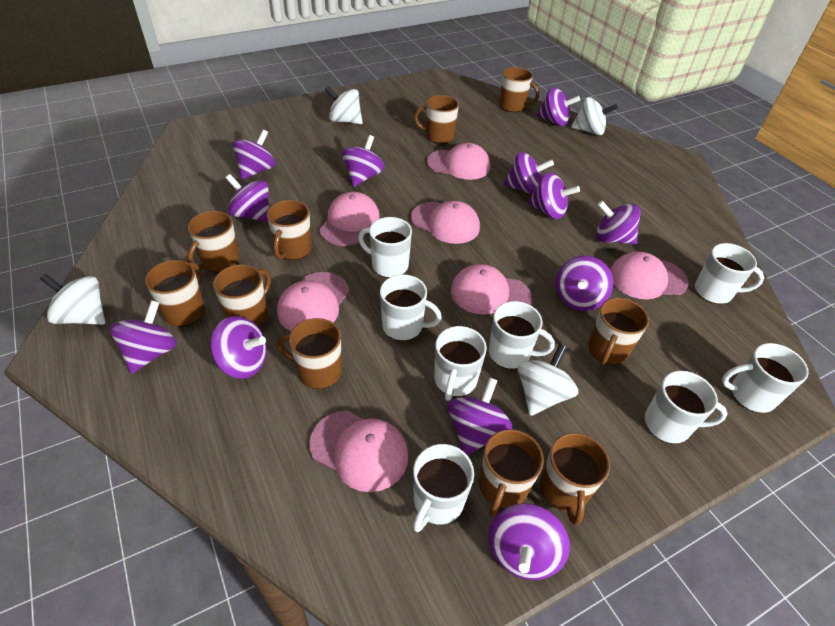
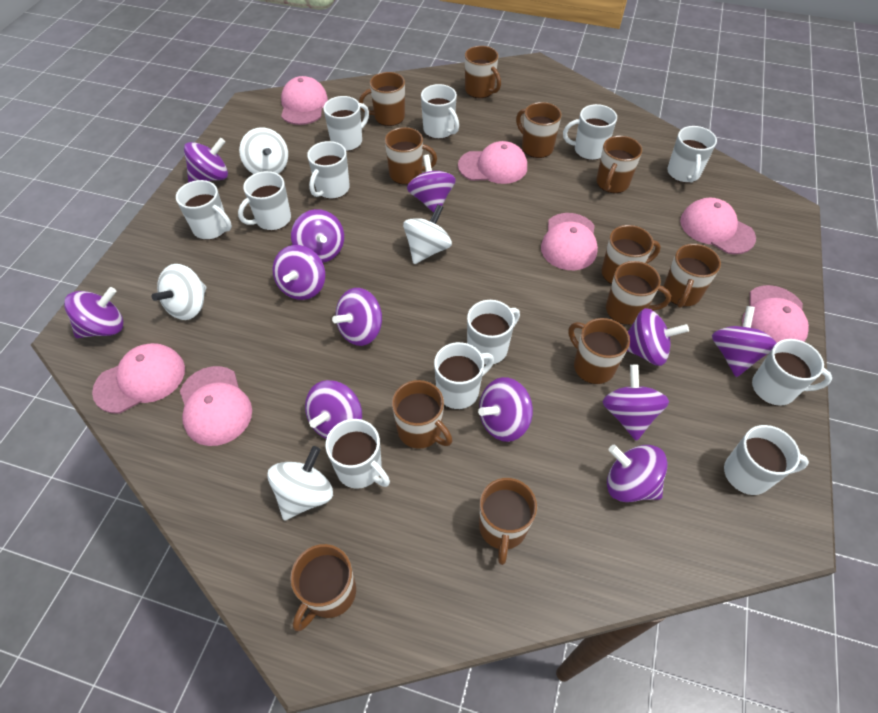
brown mug: [145,260,205,327] [187,211,240,273] [213,265,271,327] [267,200,312,260] [277,318,342,389] [414,95,459,144] [479,429,544,517] [499,67,539,112] [540,433,610,525] [588,298,649,365] = 10 -> [290,544,356,631] [359,72,405,126] [385,127,437,185] [392,380,452,449] [465,46,501,98] [479,478,537,565] [516,102,562,158] [569,318,630,384] [596,136,642,193] [601,225,661,284] [606,261,671,325] [663,244,721,308] = 12
white mug: [358,217,412,278] [380,275,442,341] [413,444,474,532] [434,326,487,401] [489,301,555,369] [645,371,727,444] [695,243,764,304] [722,343,809,413] = 8 -> [176,180,232,240] [238,171,291,231] [307,141,350,199] [323,96,369,151] [325,419,390,489] [421,84,459,139] [434,342,494,409] [467,300,520,365] [563,104,617,160] [667,126,717,183] [724,425,809,495] [752,339,832,406] = 12

